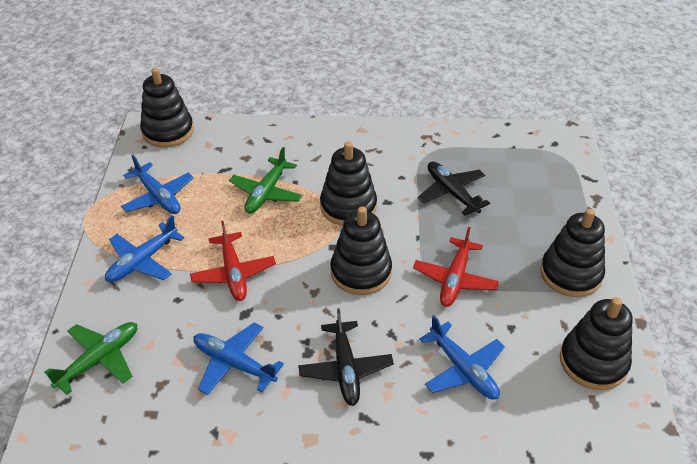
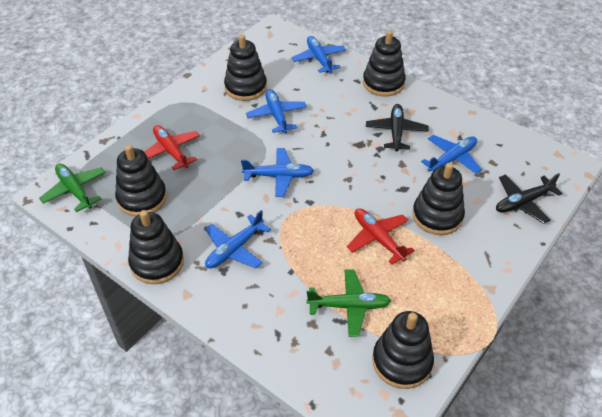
black stacking toy: [140,68,194,148] [320,141,377,226] [330,207,392,295] [541,208,605,297] [560,297,633,390] = 5 -> [115,145,167,217] [128,210,184,284] [224,35,267,101] [363,30,406,97] [372,311,434,389] [412,163,465,235] = 6
blue plane: [105,215,184,282] [121,155,194,214] [193,322,284,395] [420,315,505,400] = 4 -> [205,210,271,269] [241,148,314,197] [246,89,307,133] [292,36,346,73] [421,135,482,174] = 5

